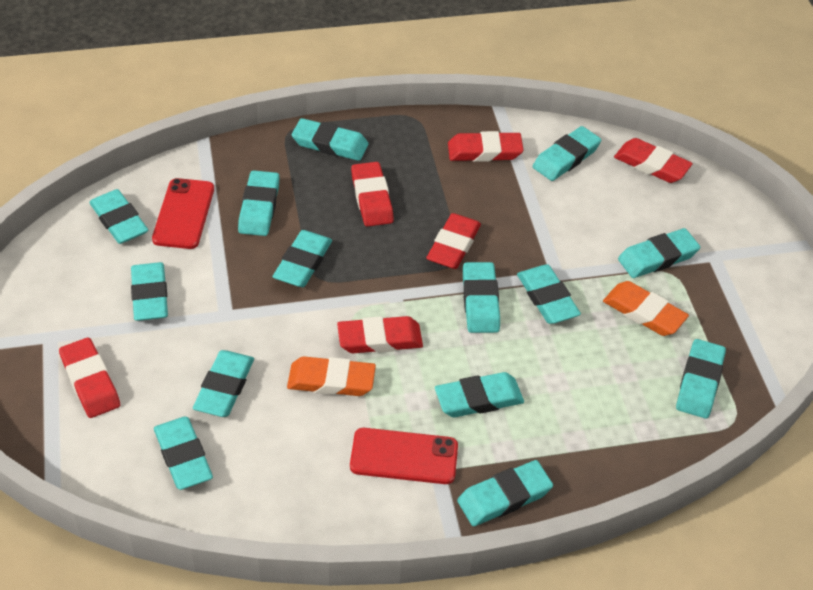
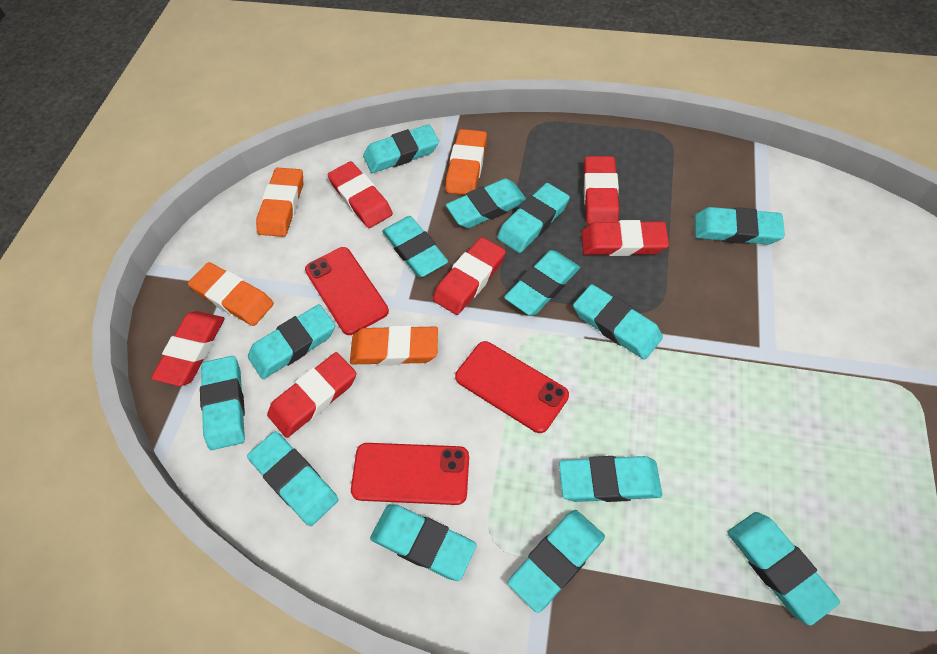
orange eraser: [287,356,376,396] [603,281,689,336] = 2 -> [188,262,274,326] [256,168,303,237] [350,325,438,365] [445,129,487,195] = 4
red phone: [152,178,214,249] [350,428,458,484] = 2 -> [305,247,389,335] [351,443,469,505] [455,341,569,433] = 3

